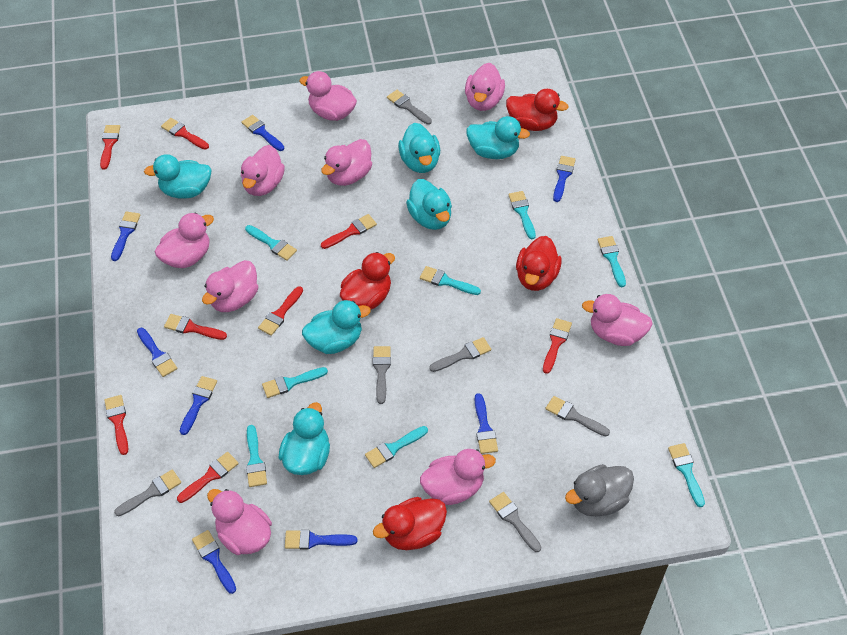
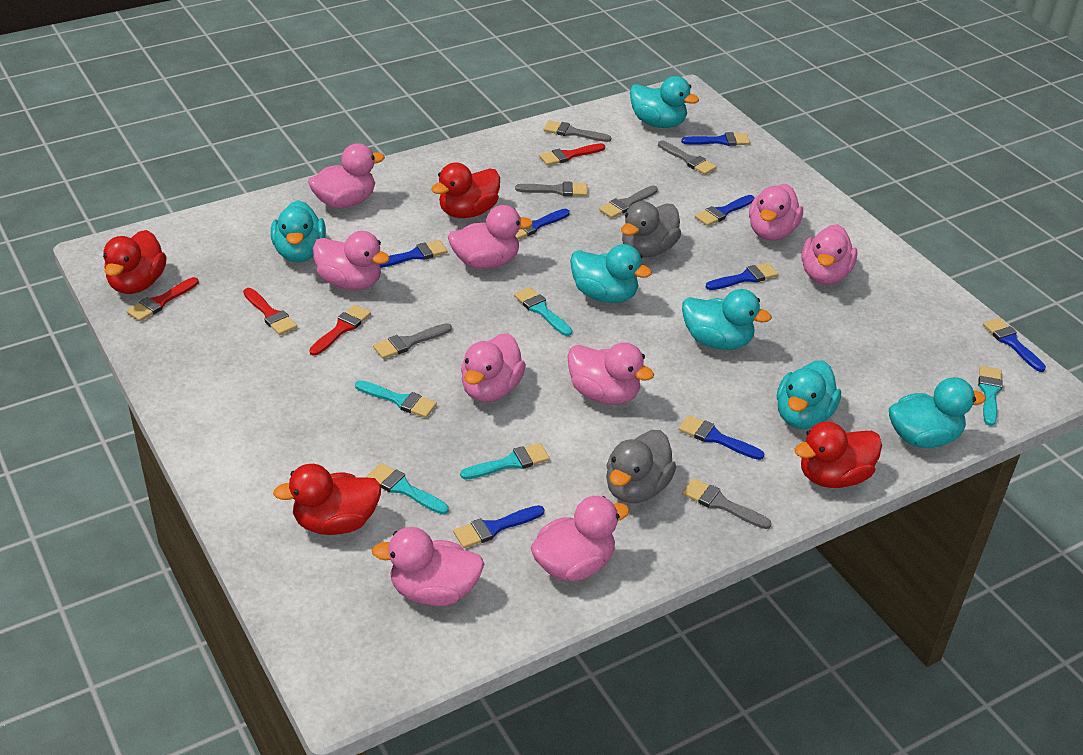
grey duck: [565,464,634,517] = 1 -> [606,430,676,503] [621,201,681,258] = 2
red brush: [100,125,120,169] [104,395,129,455] [161,118,209,150] [164,314,227,340] [177,452,239,503] [258,286,303,336] [321,214,377,249] [543,318,572,374] = 8 -> [126,277,199,321] [243,288,297,335] [309,305,371,356] [539,143,605,166] = 4
turquoise brush: [245,225,297,261] [246,425,267,487] [262,367,328,398] [365,426,428,468] [420,266,481,295] [508,191,536,239] [598,236,626,287] [668,443,705,507] = 8 -> [355,380,437,418] [366,463,449,515] [460,443,550,480] [514,287,572,336] [978,366,1003,426] = 5

